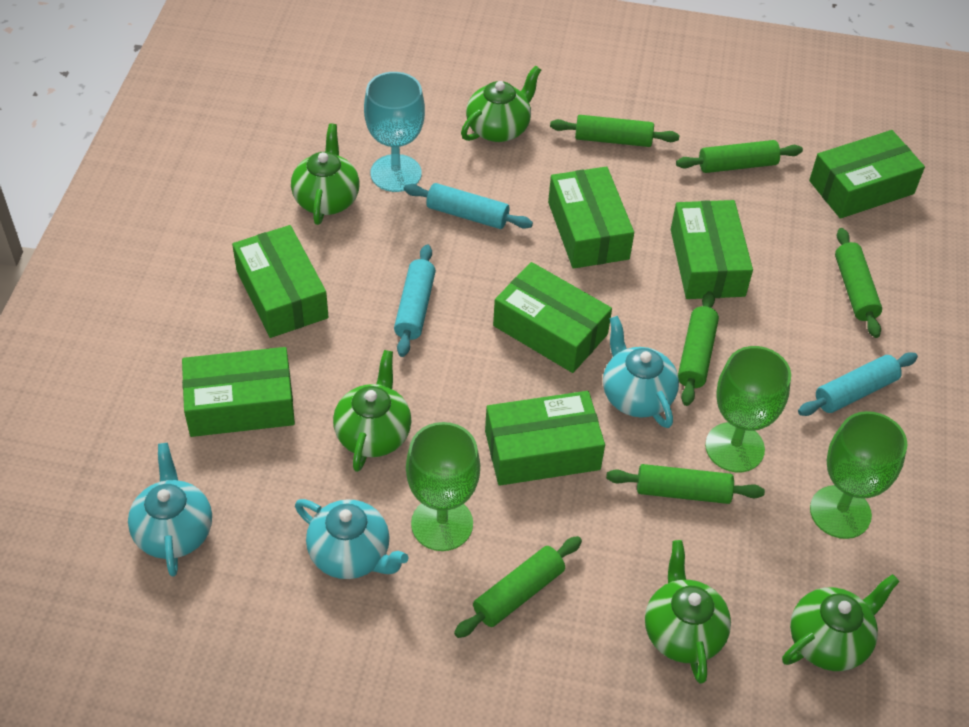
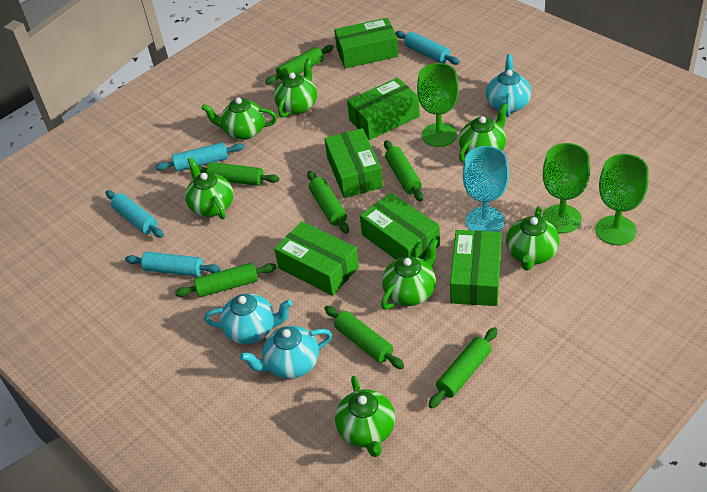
green box: [182,347,295,437] [232,225,329,338] [485,391,605,486] [493,262,612,373] [548,166,634,269] [671,200,753,299] [809,130,925,219] = 7 -> [274,221,359,296] [324,128,383,198] [334,18,398,68] [347,78,420,140] [360,193,440,260] [450,230,502,306] = 6
green rolling pin: [454,536,582,638] [550,115,679,147] [606,464,765,504] [676,140,803,173] [678,291,719,406] [835,228,882,338] = 6 -> [175,263,277,297] [197,162,279,186] [265,45,334,84] [307,171,349,233] [324,306,405,369] [384,140,423,202] [428,327,498,408] = 7
green teapot: [291,124,360,225] [333,350,411,472] [461,66,541,142] [645,540,731,684] [782,574,900,671] = 5 -> [185,157,233,219] [201,97,277,140] [274,58,317,118] [335,376,395,457] [381,238,438,309] [459,103,508,162] [506,206,560,271] = 7
turquoise rolling pin: [394,245,436,357] [404,183,533,229] [798,352,918,416] = 3 -> [106,190,164,238] [125,252,221,277] [155,142,245,172] [395,31,460,65] = 4

